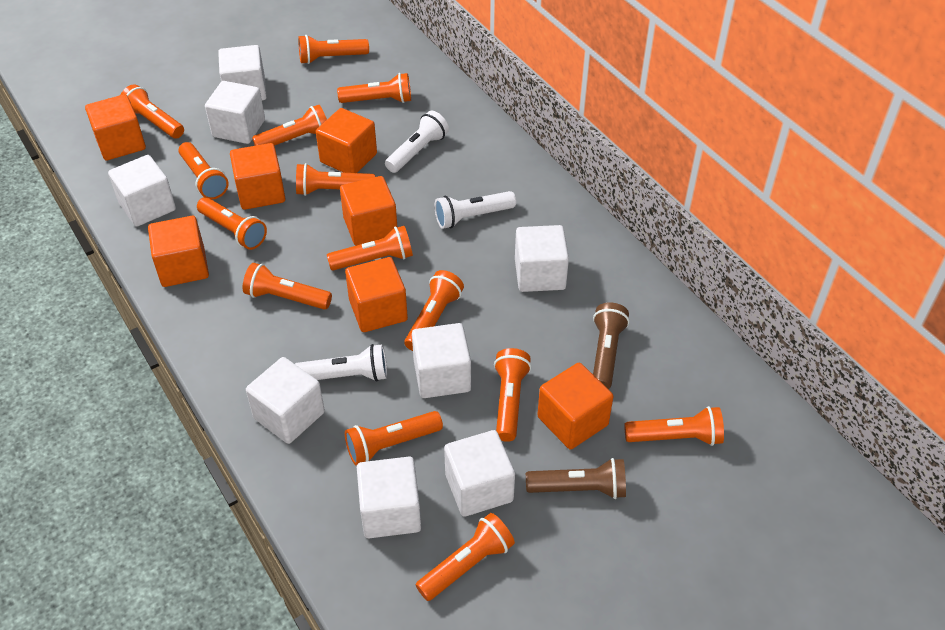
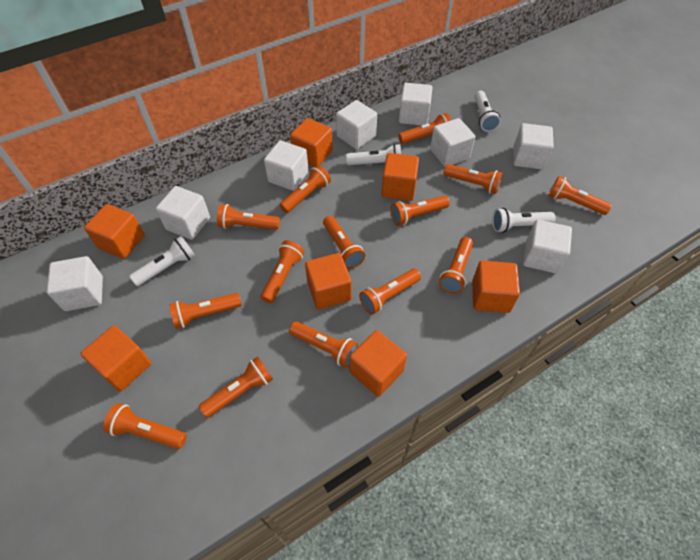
brown flashlight: [526,458,626,499] [593,302,629,389] = 2 -> none = 0
white flashlight: [295,344,387,381] [385,111,449,173] [434,191,516,229] = 3 -> [129,236,195,286] [346,144,401,165] [474,91,501,132] [492,208,556,233] = 4

